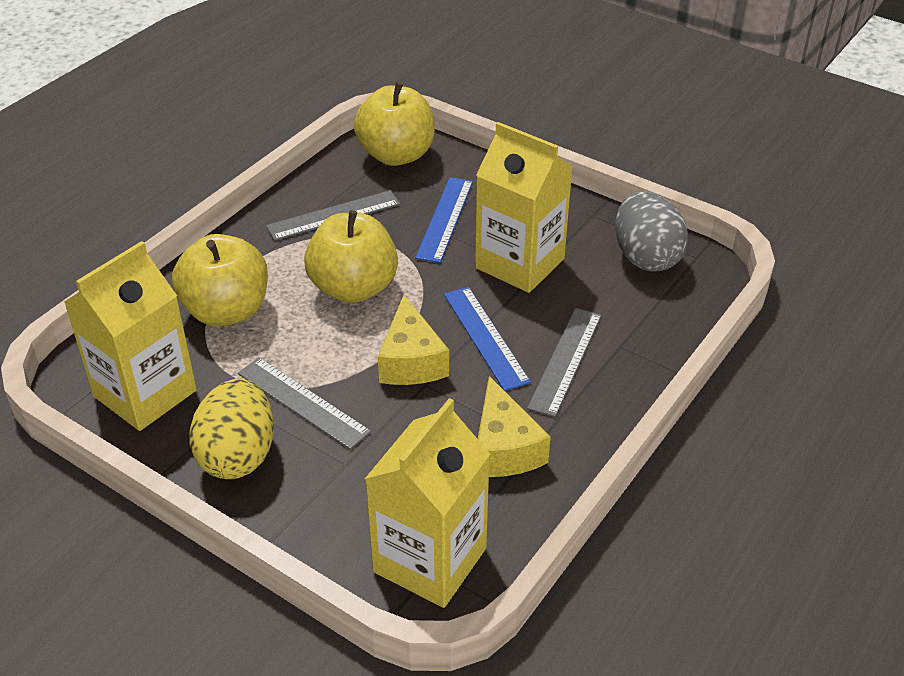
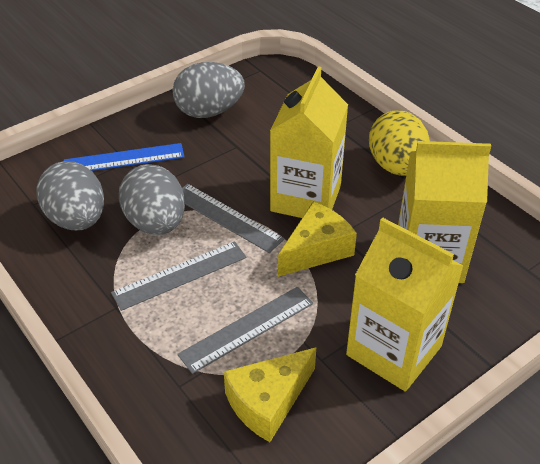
blue ruler: [415,177,473,263] [444,287,531,391] = 2 -> [64,143,184,171] = 1
grey egg: [615,192,688,271] = 1 -> [36,161,104,230] [119,164,185,235] [172,62,245,118] = 3
yellow apple: [172,234,268,326] [304,210,398,303] [354,82,435,166] = 3 -> none = 0

